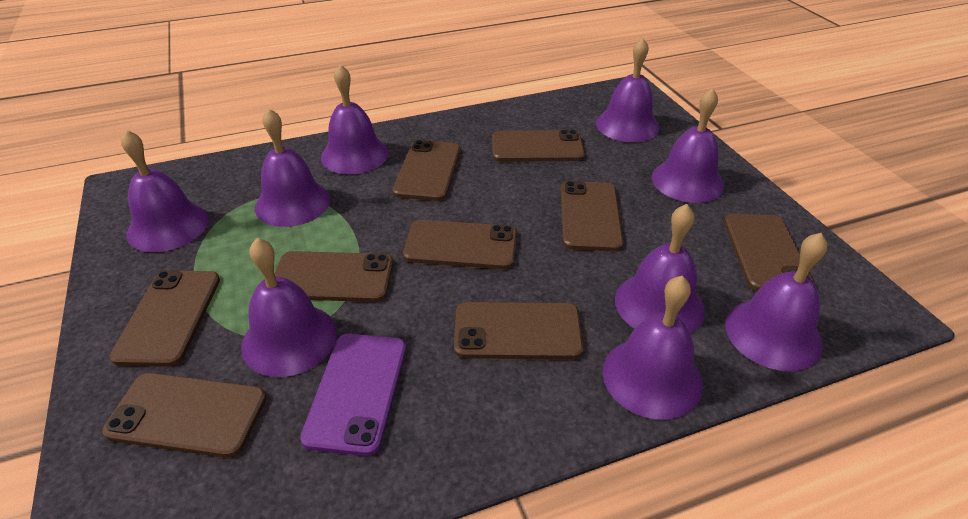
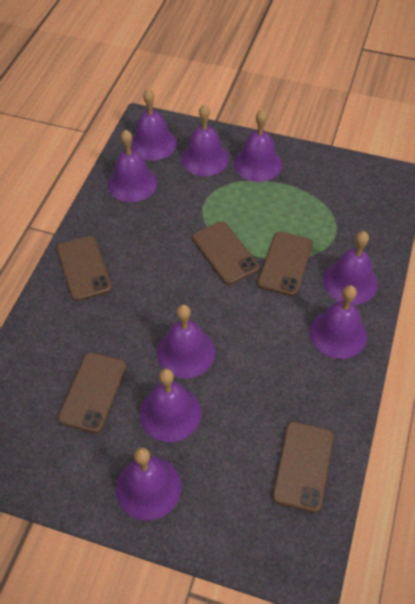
brown phone: [102,373,267,458] [109,270,220,367] [275,251,393,302] [393,140,460,201] [403,220,517,269] [454,302,583,359] [492,130,585,162] [561,181,624,251] [724,214,814,291] = 9 -> [57,236,112,301] [58,352,127,433] [192,221,259,285] [258,231,313,296] [272,422,333,513] = 5
purple phone: [300,334,406,456] = 1 -> none = 0

